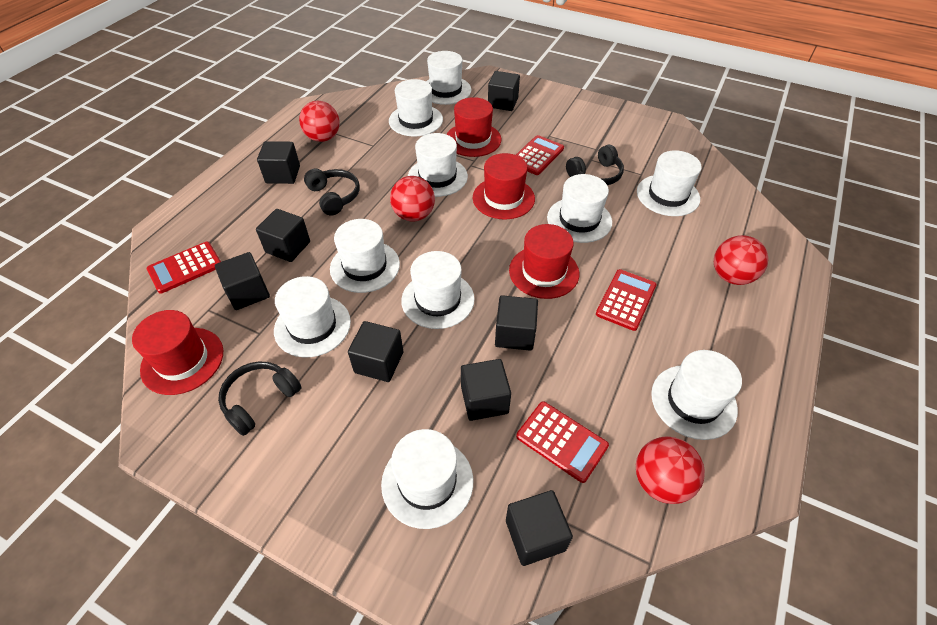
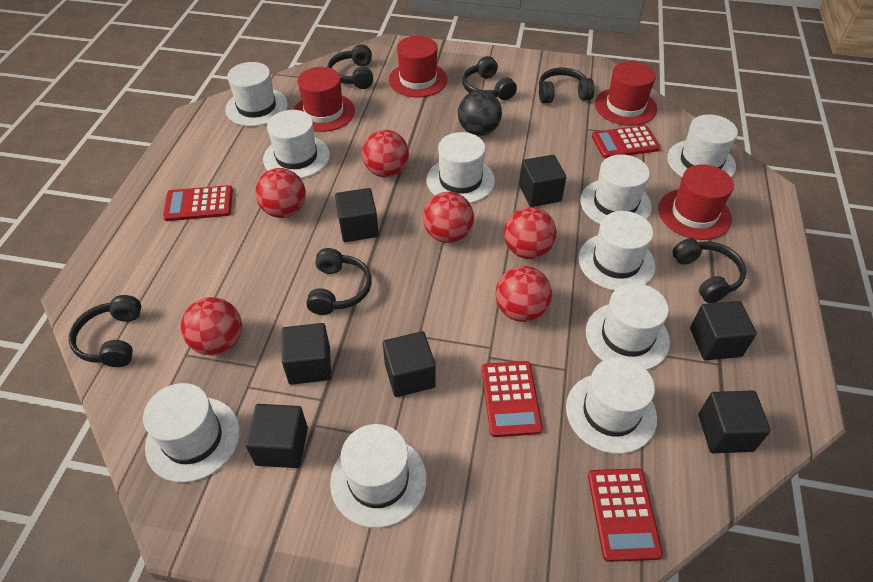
black ball: none = 0 -> [458,90,502,136] = 1
black cube: [215,252,270,310] [256,209,310,262] [257,141,300,184] [348,321,404,382] [461,359,511,421] [488,71,520,111] [495,295,538,351] [506,490,573,566] = 8 -> [245,404,308,468] [282,323,331,385] [335,188,379,242] [383,331,436,397] [519,155,566,207] [690,301,757,360] [698,391,771,453] = 7
black headphones: [218,361,301,436] [304,169,360,215] [566,145,624,185] = 3 -> [68,295,141,367] [306,248,372,315] [328,44,373,89] [462,56,517,100] [539,68,595,104] [673,238,746,303] = 6
red ball: [299,101,340,142] [390,176,435,222] [636,436,705,504] [714,235,769,285] = 4 -> [181,297,242,355] [255,168,306,218] [362,130,409,178] [423,192,474,243] [495,266,552,322] [504,207,556,259] = 6

